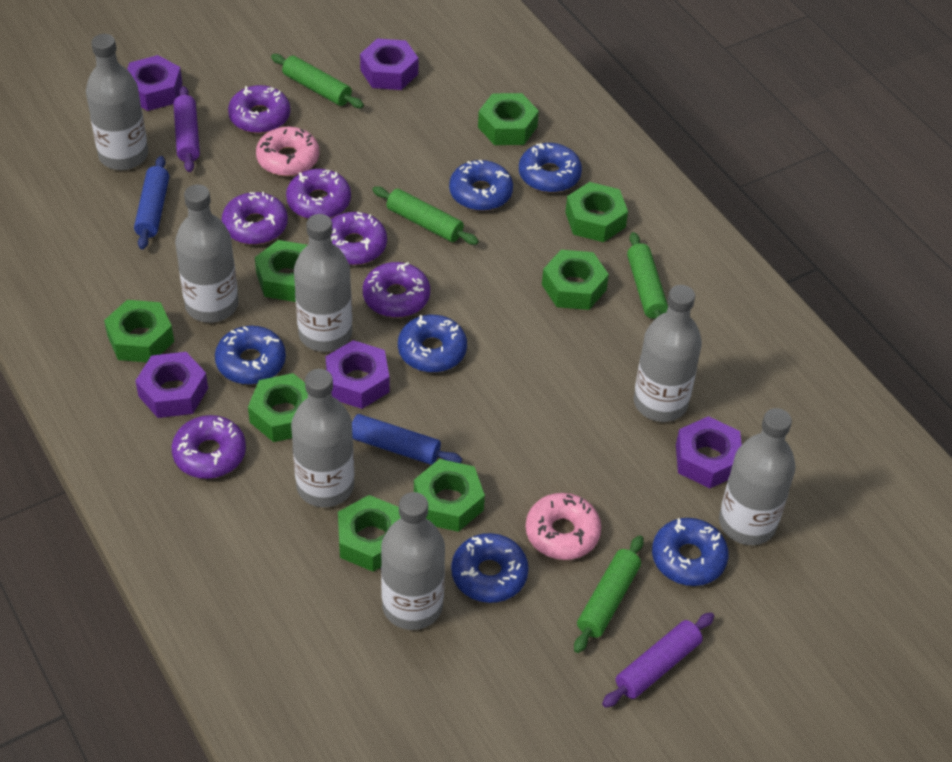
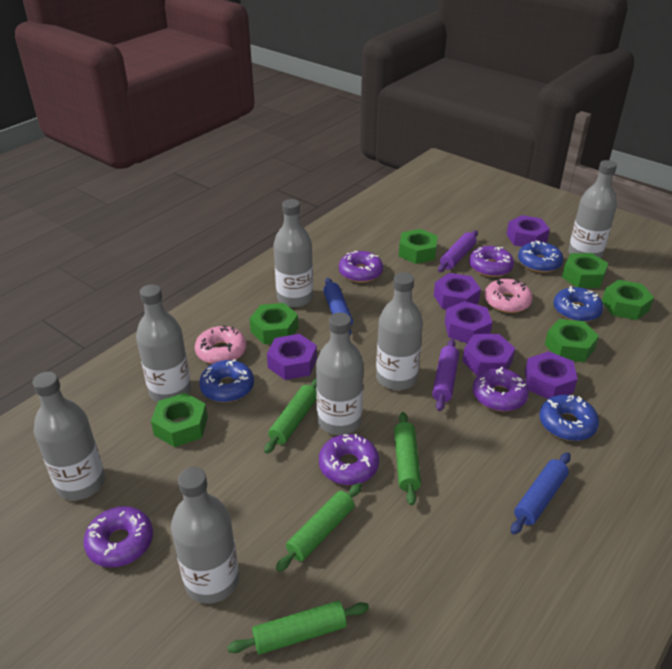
blue donut: [215,326,286,385] [398,315,467,373] [449,160,513,211] [451,533,529,603] [519,143,582,193] [652,518,729,586] = 6 -> [199,359,254,402] [518,241,563,273] [540,395,599,441] [554,286,603,322] = 4
green nut: [104,300,174,362] [248,373,308,442] [255,240,308,302] [338,495,401,572] [414,459,485,532] [478,93,539,145] [542,250,609,310] [565,182,628,242] = 8 -> [151,393,208,447] [249,303,298,344] [399,229,438,264] [545,319,599,362] [562,253,609,288] [602,280,654,320] = 6
purple donut: [172,415,246,479] [222,192,288,245] [228,85,290,133] [286,169,351,219] [331,212,387,265] [363,262,430,318] = 6 -> [83,506,153,568] [319,434,379,485] [339,251,383,283] [469,246,514,277] [473,367,529,411] = 5
purple nut: [127,55,182,111] [135,352,208,418] [325,340,390,409] [360,38,418,90] [676,416,742,488] = 5 -> [267,334,317,380] [434,273,481,309] [445,301,492,343] [462,334,515,376] [506,215,550,247] [525,351,578,399] = 6

